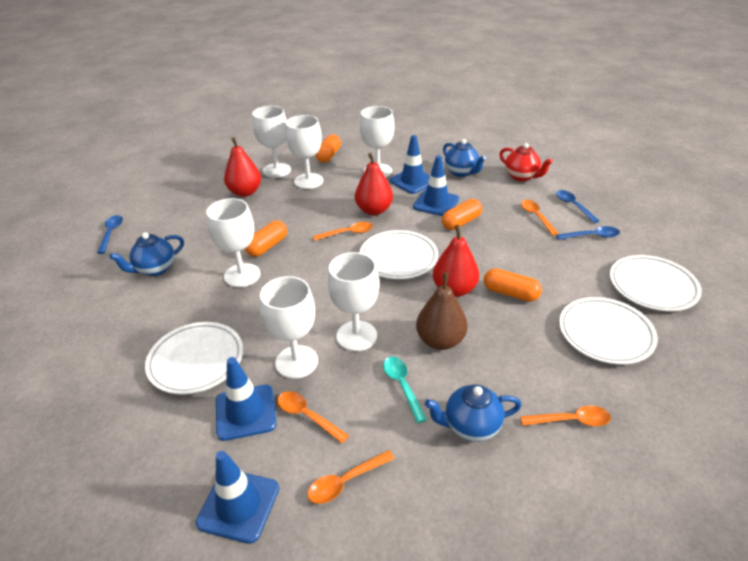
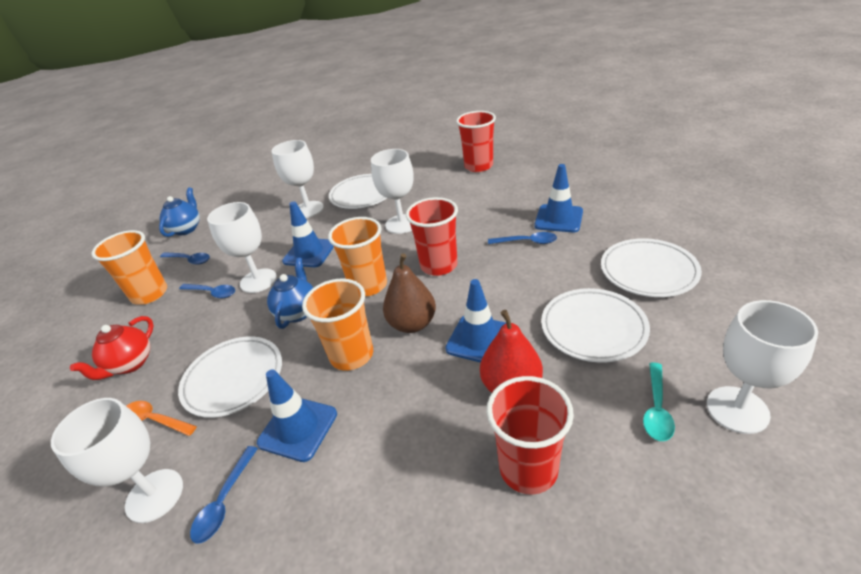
blue spoon: [97,215,123,254] [556,190,599,223] [556,226,620,240] = 3 -> [160,252,210,265] [179,284,235,298] [190,446,258,543] [488,232,557,244] = 4
blue teapot: [109,232,184,276] [425,385,522,442] [443,139,486,177] = 3 -> [159,187,200,237] [267,258,313,329] = 2
orange capsule: [245,221,287,257] [315,135,341,163] [442,199,482,230] [484,268,542,301] = 4 -> none = 0
orange cup: none = 0 -> [91,230,167,305] [302,279,373,371] [328,217,387,296] = 3
orange spoon: [277,391,349,443] [307,450,395,504] [313,222,373,241] [520,405,611,426] [521,200,559,235] = 5 -> [126,401,197,436] = 1
red cup: none = 0 -> [406,197,458,276] [456,111,496,172] [487,376,574,495] = 3
red pear: [224,137,261,197] [355,153,393,215] [433,225,479,297] = 3 -> [480,310,543,393] = 1
white goblet: [206,198,260,287] [252,106,291,178] [260,276,318,379] [286,115,323,189] [328,252,379,351] [360,106,394,177] = 6 -> [51,398,183,523] [207,202,277,293] [271,140,324,218] [371,149,414,234] [707,300,818,434] = 5

